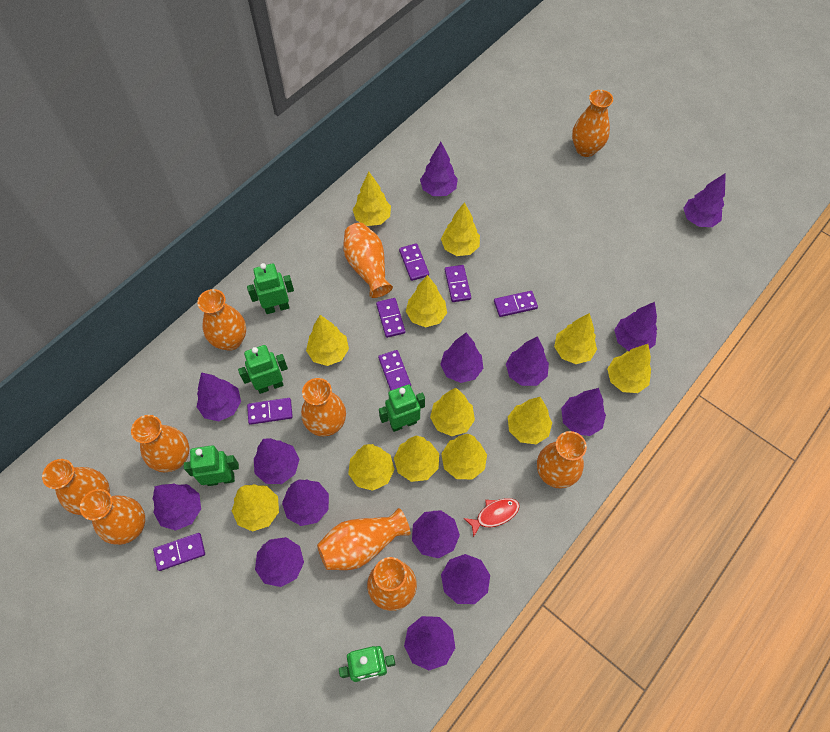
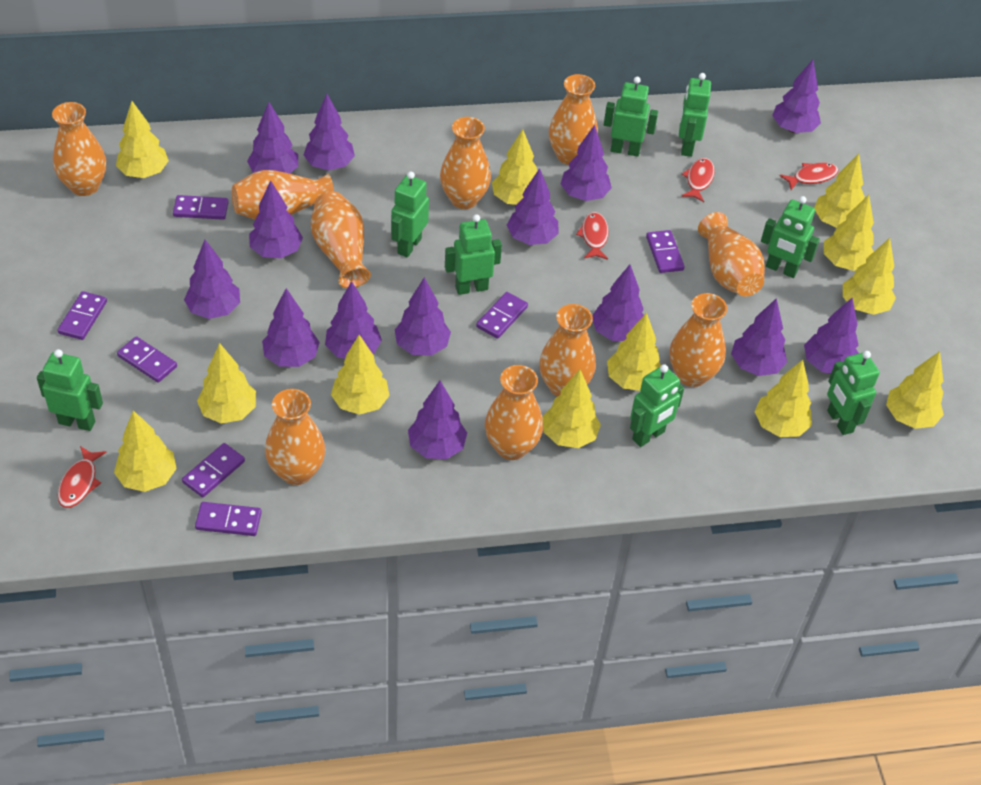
green robot: [184,445,239,486] [238,345,288,394] [247,263,294,314] [339,646,395,682] [379,385,425,432] = 5 -> [37,349,103,431] [391,172,429,257] [445,214,502,295] [604,77,658,157] [630,365,684,447] [679,73,711,157] [761,196,820,278] [827,351,880,435] = 8
red fish: [463,498,520,538] = 1 -> [58,446,106,508] [576,212,609,260] [681,158,715,202] [780,163,839,190] = 4

